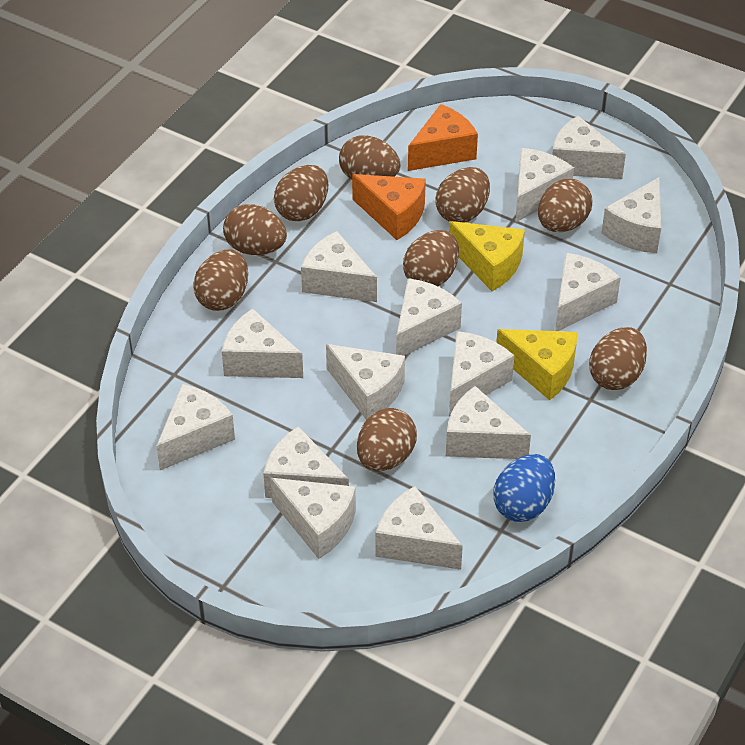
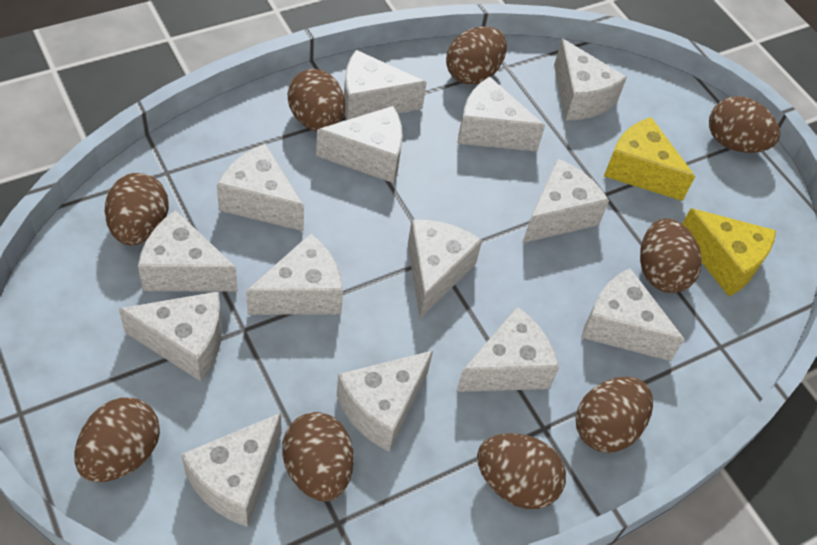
blue egg: [493,454,555,522] = 1 -> none = 0
orange cheese: [352,174,426,240] [408,104,478,171] = 2 -> none = 0

